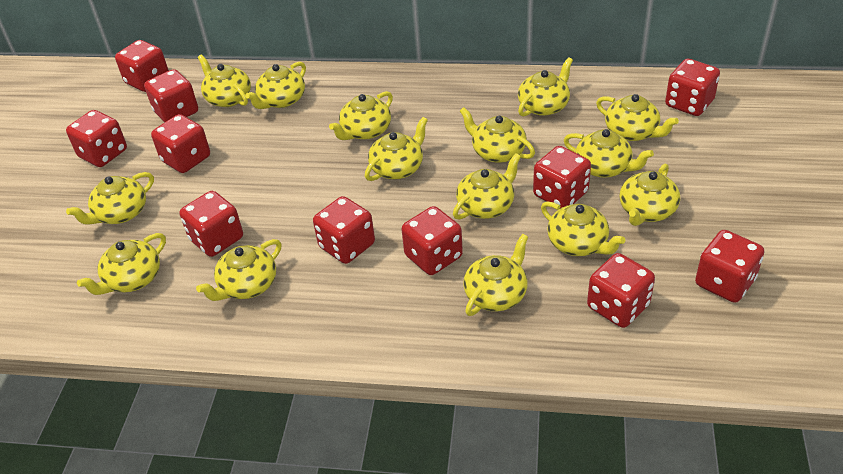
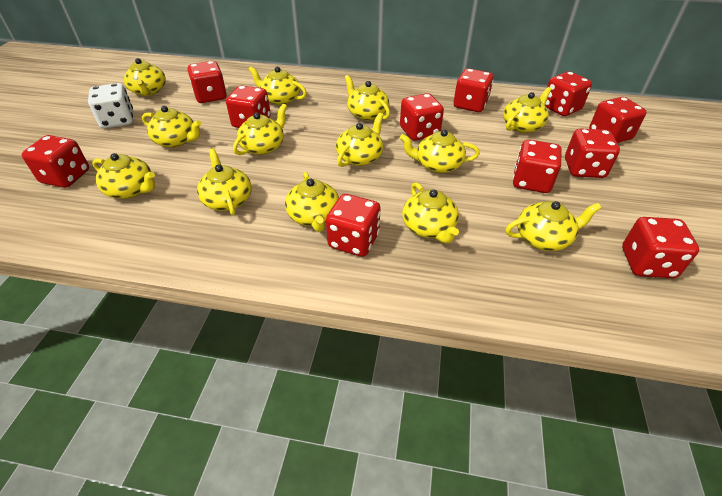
white dice: none = 0 -> [88,83,133,128] = 1
yellow teapot: [66,172,154,225] [77,233,166,295] [196,239,282,301] [198,55,251,107] [245,62,306,109] [329,91,393,140] [365,117,428,181] [453,153,521,219] [460,107,535,163] [463,234,528,316] [518,57,573,117] [541,201,626,256] [564,129,654,178] [596,94,679,141] [620,164,680,226] = 15 -> [92,153,155,199] [124,58,166,96] [142,106,201,148] [197,148,252,215] [233,104,287,155] [248,66,307,105] [285,172,339,232] [336,113,384,167] [344,75,390,121] [400,129,480,173] [402,182,459,244] [503,87,552,133] [506,201,601,251] = 13

